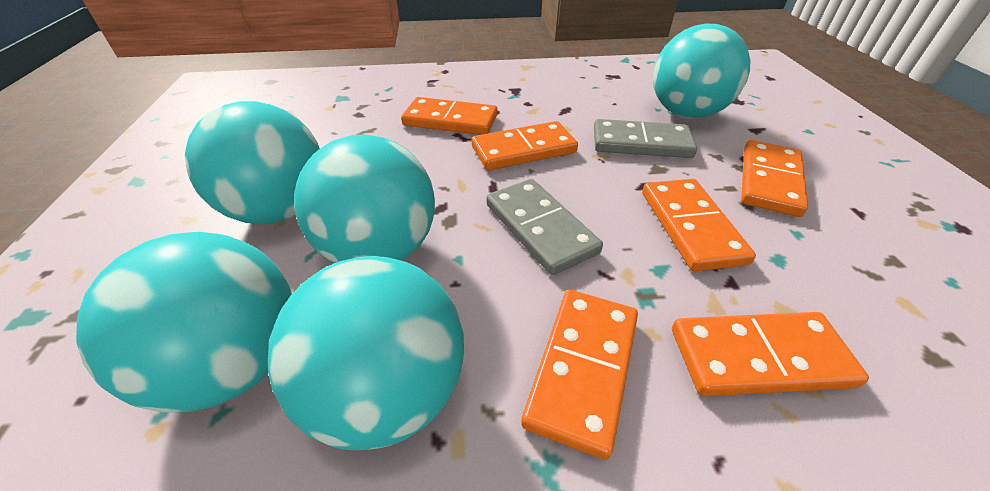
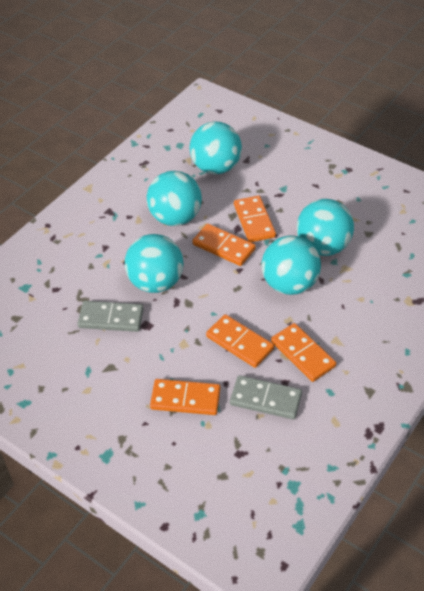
orange domino: [401,97,498,135] [472,121,578,170] [521,290,638,460] [642,179,756,271] [672,312,869,396] [741,140,808,217] = 6 -> [150,379,220,415] [192,224,256,266] [206,314,274,368] [234,195,276,242] [271,323,336,382] = 5

